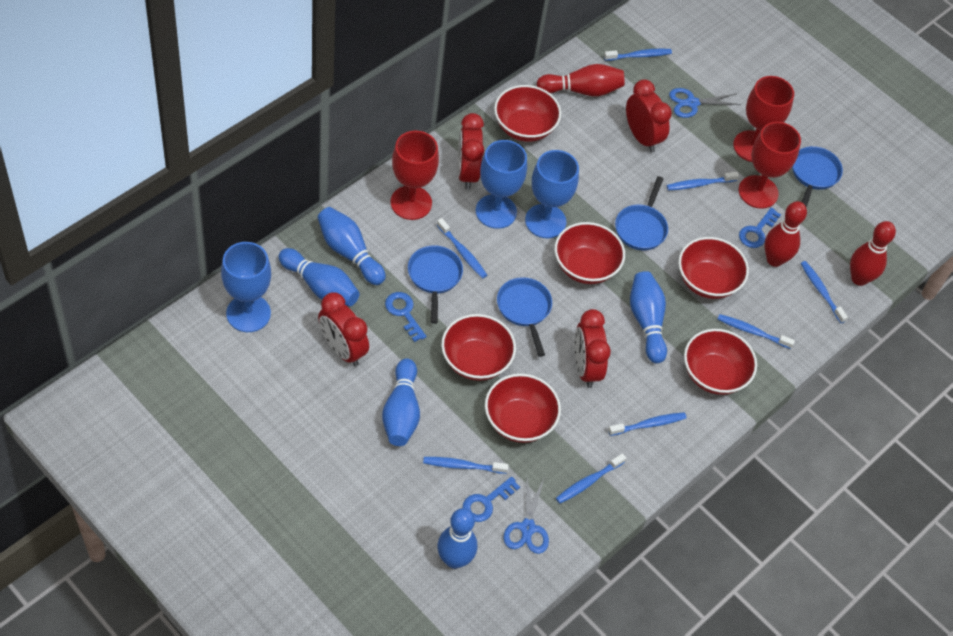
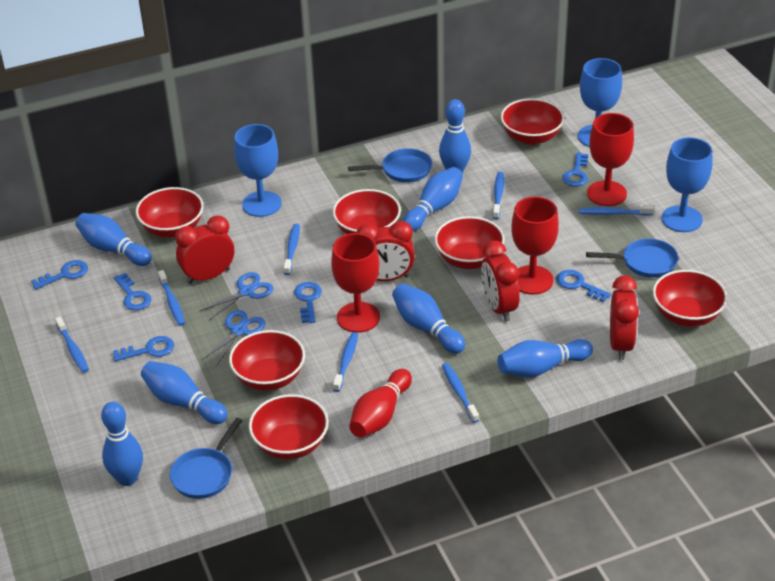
blue bowling pin: [279,248,359,306] [317,207,386,285] [382,358,420,446] [437,508,477,569] [630,271,667,363] = 5 -> [75,213,152,266] [101,402,143,486] [141,361,227,424] [392,284,465,354] [403,167,463,231] [439,99,471,173] [498,339,593,378] = 7
blue key: [385,292,427,342] [462,476,520,522] [739,208,781,248] = 3 -> [31,260,88,289] [113,336,174,362] [114,273,151,310] [294,282,322,323] [557,270,611,302] [562,152,588,186] = 6
blue pan: [408,245,463,324] [497,277,552,357] [615,176,668,250] [792,146,843,208] = 4 -> [170,418,243,499] [348,148,432,183] [586,238,678,278] = 3
blue toothbrush: [423,457,508,474] [437,218,487,279] [556,453,626,504] [604,49,672,61] [608,412,686,436] [667,172,739,190] [717,314,795,349] [801,261,848,323] = 8 -> [55,317,89,373] [158,270,185,326] [284,224,300,275] [333,332,358,392] [442,363,479,423] [493,172,504,219] [579,205,654,216] = 7
red bowl: [441,314,516,381] [485,374,561,443] [494,85,561,142] [554,222,625,284] [678,237,749,299] [684,329,757,395] = 6 -> [136,187,204,238] [229,330,305,391] [249,394,329,459] [333,189,401,234] [434,216,505,269] [501,98,564,145] [653,270,727,326] = 7
red bowling pin: [536,64,624,96] [764,201,807,267] [850,221,896,286] = 3 -> [349,369,412,437] = 1

